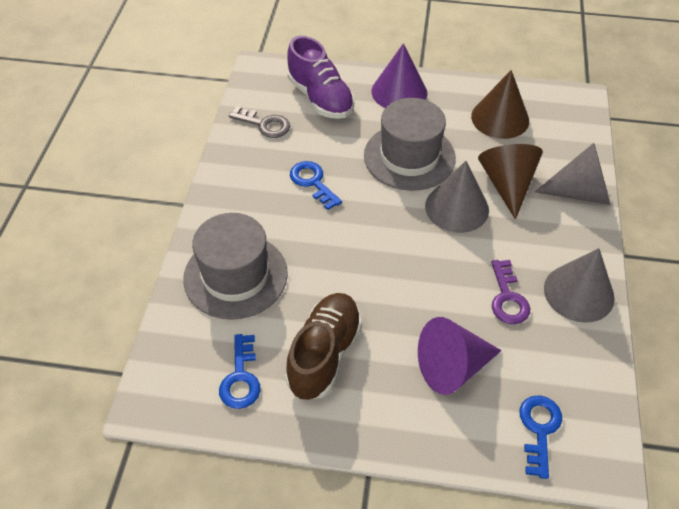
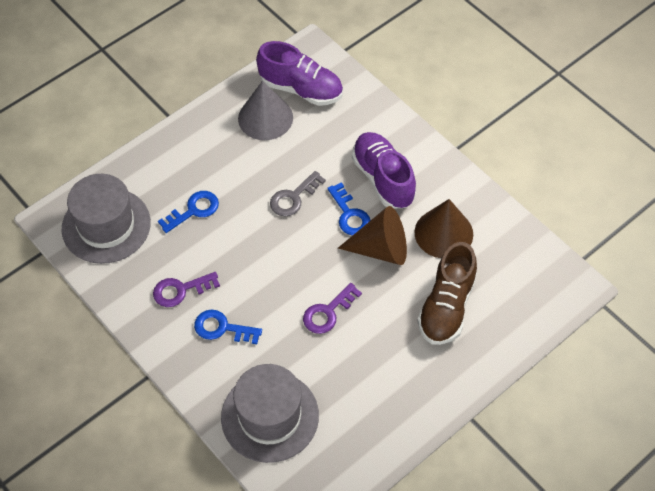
grey cone: [425,161,489,233] [535,143,610,205] [544,248,615,323] = 3 -> [238,81,293,140] = 1
purple cone: [371,43,427,108] [418,317,502,395] = 2 -> none = 0
purple key: [491,260,530,324] = 1 -> [153,272,220,307] [303,283,362,334] = 2
purple shoe: [287,36,354,119] = 1 -> [256,41,343,106] [352,132,416,208] = 2

